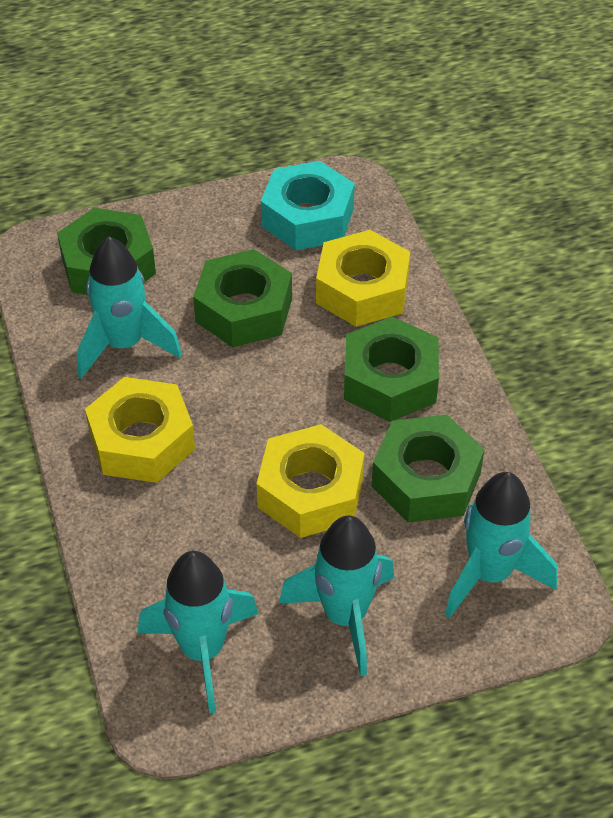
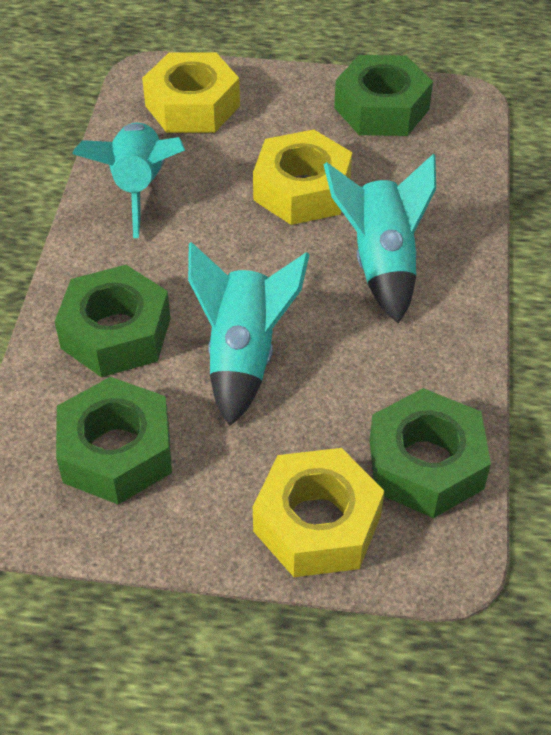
turquoise nut: [261,161,355,250] = 1 -> none = 0
turquoise rocket: [77,236,182,378] [138,551,259,714] [279,515,394,677] [445,472,557,619] = 4 -> [72,123,185,238] [188,242,310,426] [324,153,436,323] = 3

